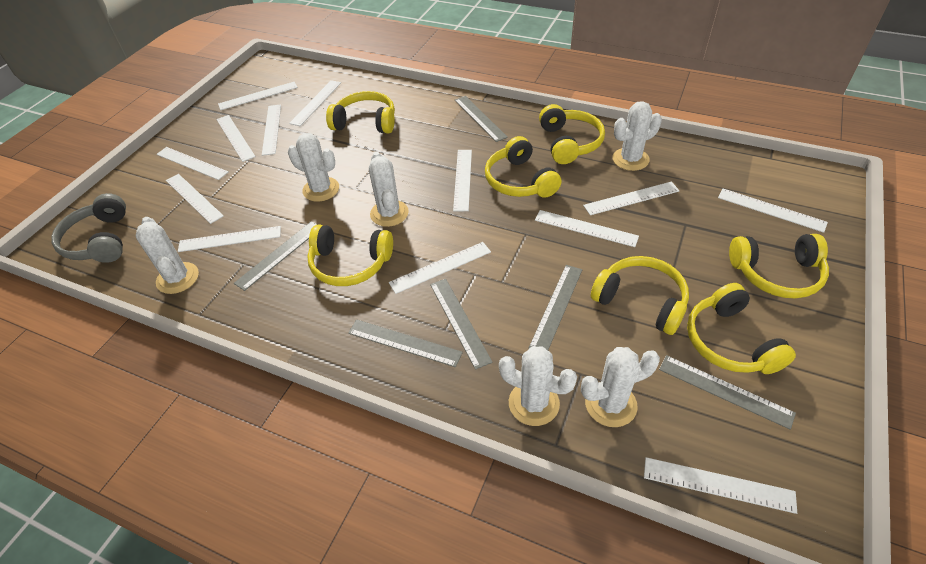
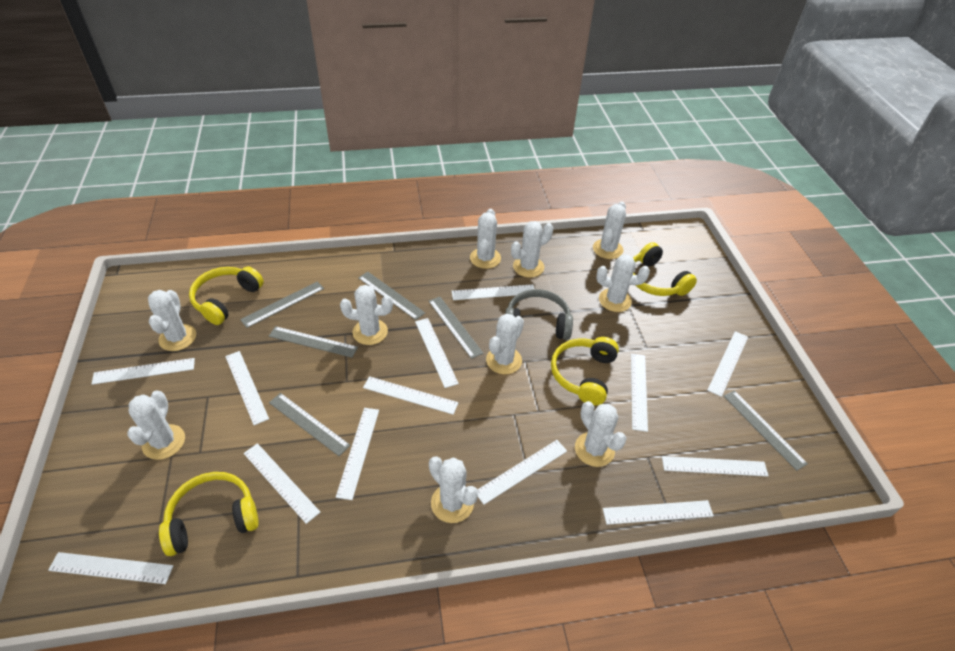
white cactus: [136,217,199,294] [288,133,339,202] [369,152,409,227] [499,346,577,426] [581,347,660,427] [612,101,662,171] = 6 -> [127,391,185,460] [148,290,196,351] [340,285,393,345] [429,457,478,523] [470,209,501,269] [486,314,524,374] [511,221,553,278] [575,401,627,467] [593,202,626,259] [596,254,650,312] = 10
yellow headphones: [307,224,393,286] [326,91,395,133] [485,136,561,198] [539,104,605,164] [591,256,689,335] [687,283,796,374] [729,234,829,298] = 7 -> [159,472,259,556] [189,267,264,325] [551,337,619,406] [633,242,697,296] = 4

